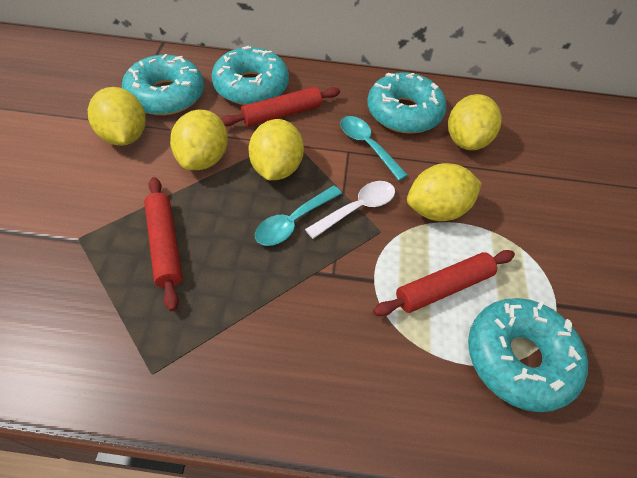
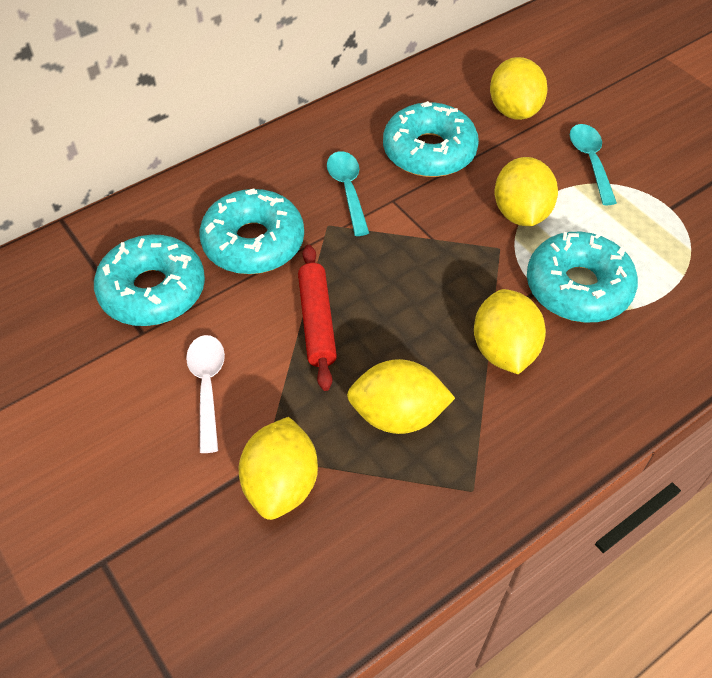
red rolling pin: [144,177,182,311] [221,87,340,126] [373,250,515,316] = 3 -> [298,245,337,391] = 1

